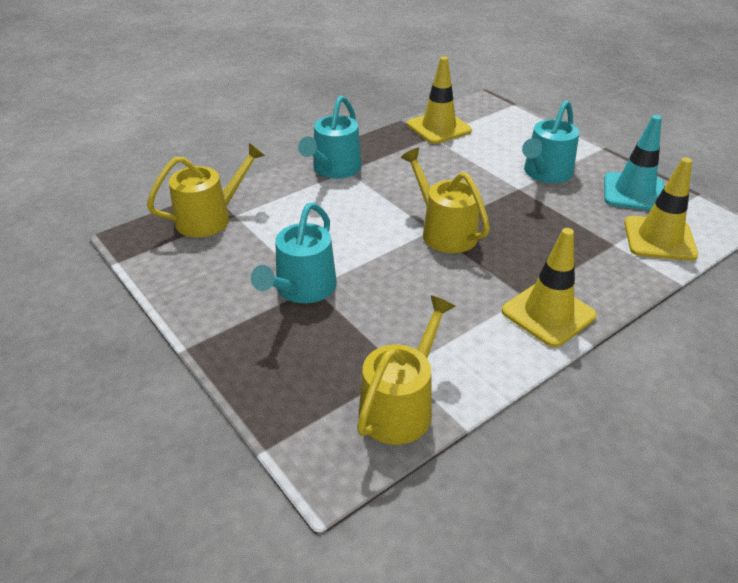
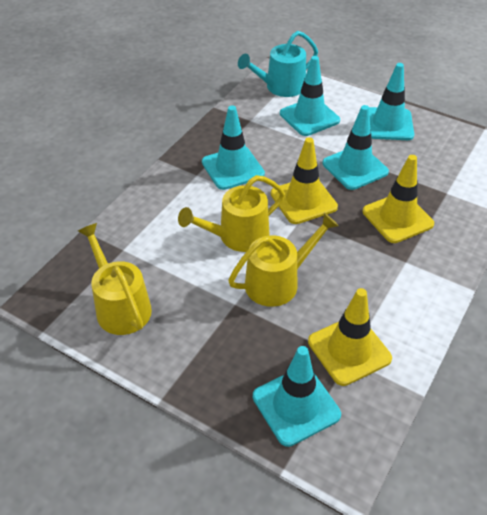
turquoise traffic cone: [604,115,664,211] = 1 -> [202,106,265,190] [253,346,341,447] [280,56,340,136] [322,105,389,190] [369,63,414,140] = 5
turquoise watering can: [251,203,337,304] [298,96,361,179] [522,100,579,183] = 3 -> [238,31,318,97] = 1

